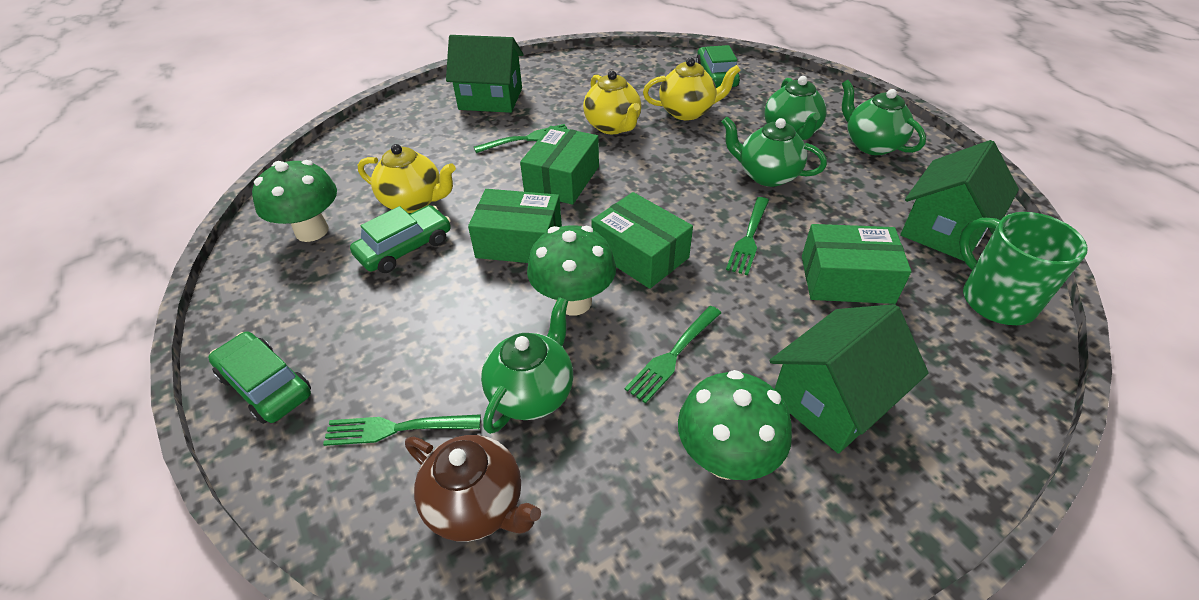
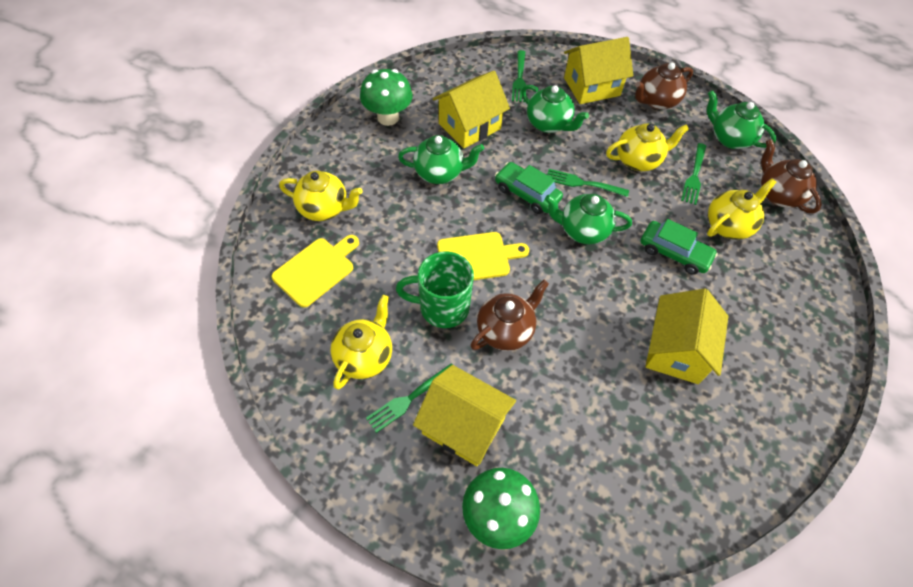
brown teapot: [405,435,541,542] = 1 -> [470,280,549,351] [635,63,693,110] [761,139,822,213] = 3
green box: [468,189,562,263] [520,126,599,205] [591,192,693,289] [802,224,912,304] = 4 -> none = 0
green car: [208,331,311,424] [350,205,451,273] [696,45,740,88] = 3 -> [495,162,563,214] [640,219,718,275] = 2
green house: [446,35,524,113] [769,304,929,454] [900,140,1019,261] = 3 -> none = 0
green mushroom: [252,160,337,242] [527,225,616,315] [678,370,792,480] = 3 -> [360,69,413,126] [462,468,540,549] = 2
yellow cutting board: none = 0 -> [271,235,359,307] [437,232,529,280] = 2
yellow house: none = 0 -> [413,365,516,466] [433,71,510,148] [564,37,633,104] [645,289,728,384] = 4
yellow teapot: [358,144,456,213] [583,71,641,134] [643,58,741,120] = 3 -> [279,171,363,221] [331,295,392,390] [606,123,689,171] [707,178,776,240] = 4

